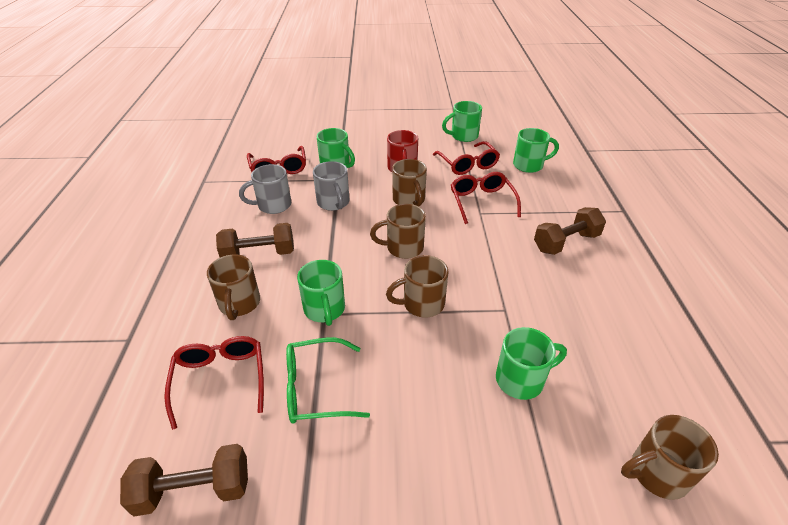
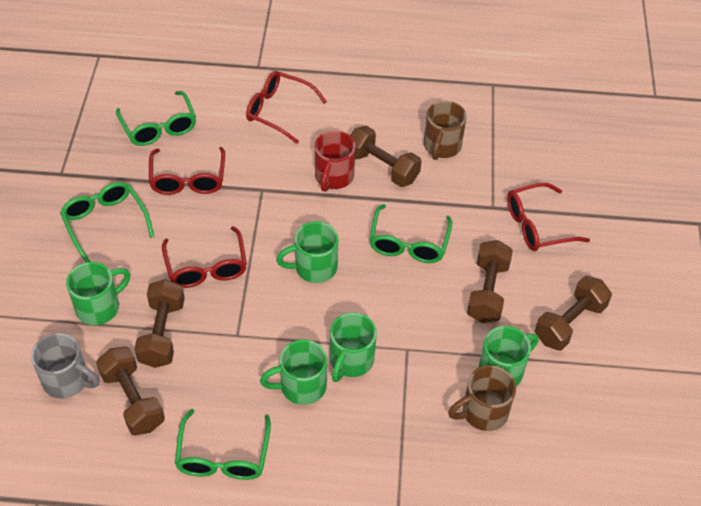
brown dumbbell: [120,444,248,517] [216,223,294,257] [534,207,606,255] = 3 -> [96,347,165,435] [134,279,185,368] [350,126,422,187] [467,240,513,323] [535,276,612,350] = 5
brown mug: [207,254,260,320] [370,204,426,259] [386,255,448,318] [392,159,427,207] [621,415,719,500] = 5 -> [424,101,467,160] [448,365,516,431] = 2
green glasses: [286,337,370,424] = 1 -> [60,182,154,263] [116,91,196,146] [175,409,271,480] [369,204,452,263] = 4
grey mug: [239,164,292,214] [313,161,349,211] = 2 -> [31,333,99,399] = 1

